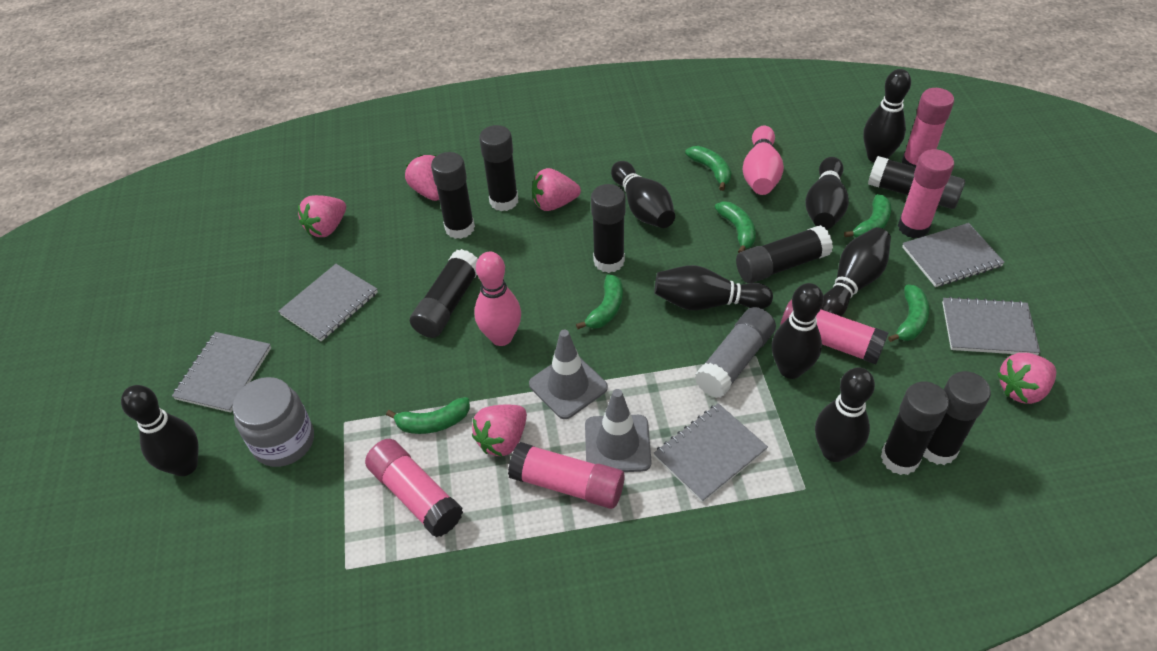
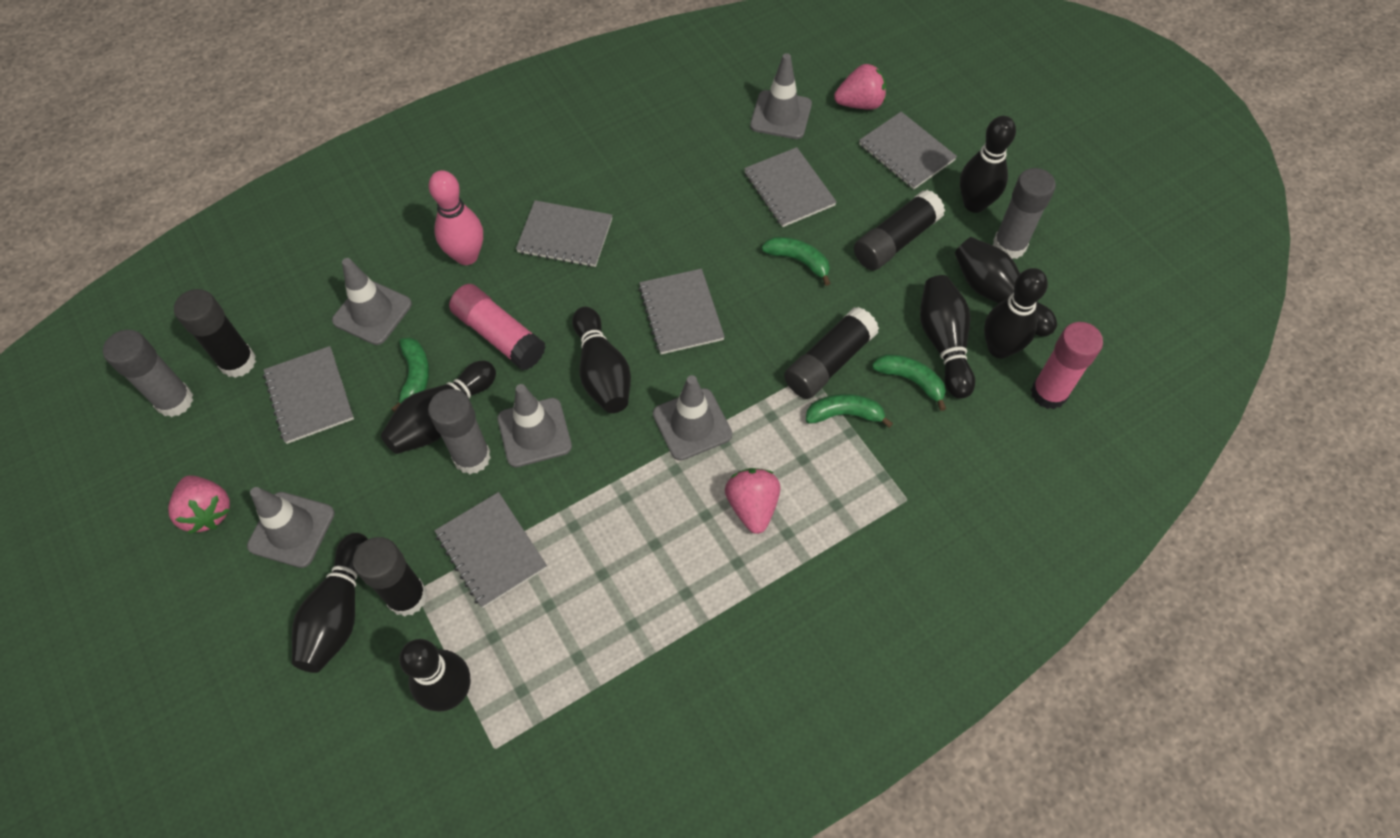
black glue stick: [410,249,478,338] [431,152,475,239] [479,125,518,211] [591,184,626,273] [736,225,833,283] [868,156,965,209] [881,382,949,475] [923,371,991,465] = 8 -> [174,289,256,378] [353,537,427,617] [784,307,879,399] [854,190,945,270] = 4
green banana: [386,397,470,434] [576,274,623,329] [685,146,731,191] [715,201,756,253] [844,194,891,238] [888,285,929,342] = 6 -> [392,337,429,412] [761,237,830,286] [806,394,893,428] [872,354,946,411] = 4
grey glue stick: [695,307,776,398] = 1 -> [103,330,193,417] [428,389,491,474] [993,168,1056,259] = 3
grey jar: [232,377,314,467] = 1 -> none = 0
grey notebook: [172,332,271,412] [278,264,378,341] [654,403,768,503] [902,223,1005,287] [942,297,1040,355] = 5 -> [263,346,354,444] [434,492,547,608] [516,200,612,267] [639,269,725,354] [744,147,837,227] [859,112,957,189] = 6
grey traffic cone: [529,329,608,419] [585,389,651,472] = 2 -> [247,487,335,568] [332,258,412,345] [498,384,572,467] [653,375,732,461] [750,53,812,139] = 5
pink bowling pin: [474,252,521,346] [743,126,784,195] = 2 -> [429,170,483,265] = 1
pink glue stick: [365,439,463,537] [508,442,625,509] [780,299,889,364] [898,149,954,238] [902,88,954,167] = 5 -> [449,284,546,370] [1031,322,1103,409] = 2
pink strawberry: [298,195,346,237] [405,155,439,201] [472,405,527,457] [532,168,581,211] [997,353,1056,404] = 5 -> [168,475,230,534] [725,468,780,534] [834,64,886,110] = 3

